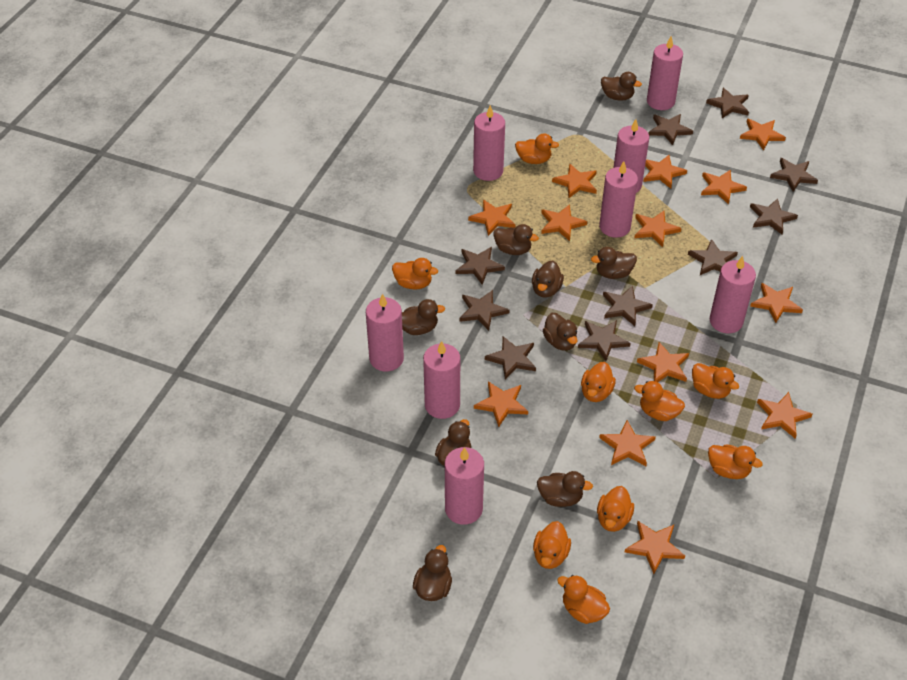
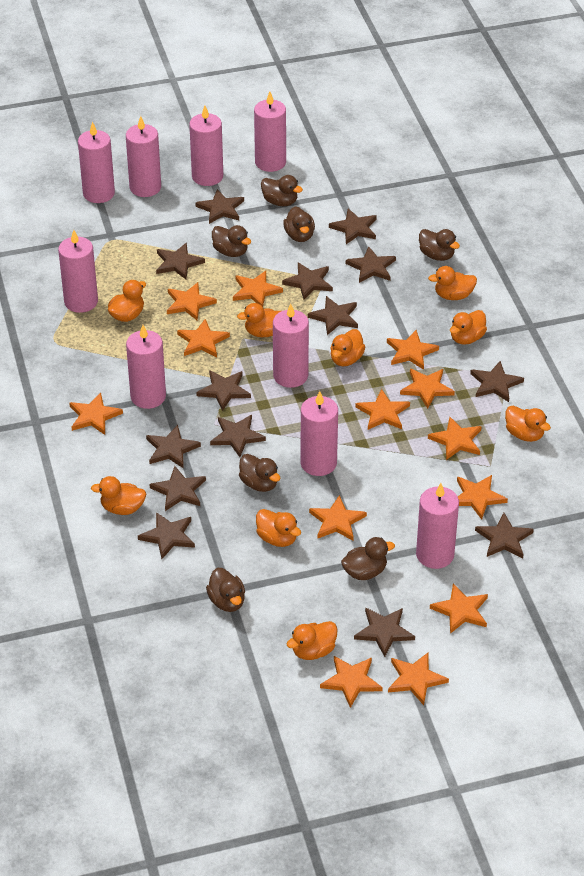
brown duck: [402,299,445,335] [413,545,452,601] [435,419,471,466] [493,224,539,255] [532,261,564,298] [537,471,593,507] [543,313,578,351] [591,247,637,279] [601,72,642,101] = 9 -> [206,568,245,612] [212,225,251,257] [239,454,280,492] [261,175,303,206] [283,206,315,242] [341,537,395,580] [419,229,460,261] = 7
brown star: [455,247,505,285] [459,290,509,331] [485,336,536,379] [578,320,630,361] [603,285,653,326] [648,114,693,145] [688,239,738,275] [706,88,749,118] [750,198,798,235] [770,158,818,192] = 10 -> [138,512,195,559] [146,425,201,469] [149,466,206,511] [156,243,205,279] [195,189,244,224] [196,370,251,411] [210,415,266,457] [282,262,333,300] [308,296,358,335] [329,209,377,244] [346,246,396,283] [354,608,415,657] [470,361,524,402] [475,513,534,558] = 14
pink candle: [366,293,404,371] [423,341,460,419] [445,447,484,525] [473,105,505,181] [599,161,638,238] [613,119,649,193] [647,36,683,110] [710,256,756,333] = 8 -> [58,230,98,313] [78,122,115,203] [126,116,161,197] [126,325,166,409] [189,106,223,186] [254,92,286,172] [273,304,309,388] [300,391,338,476] [416,483,459,569] = 9

